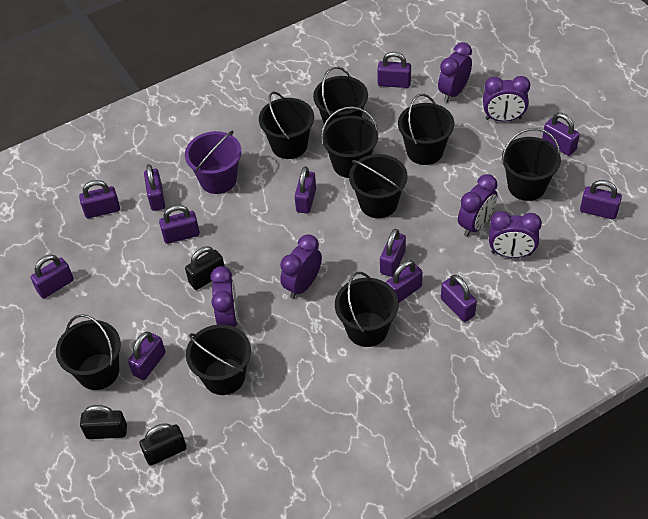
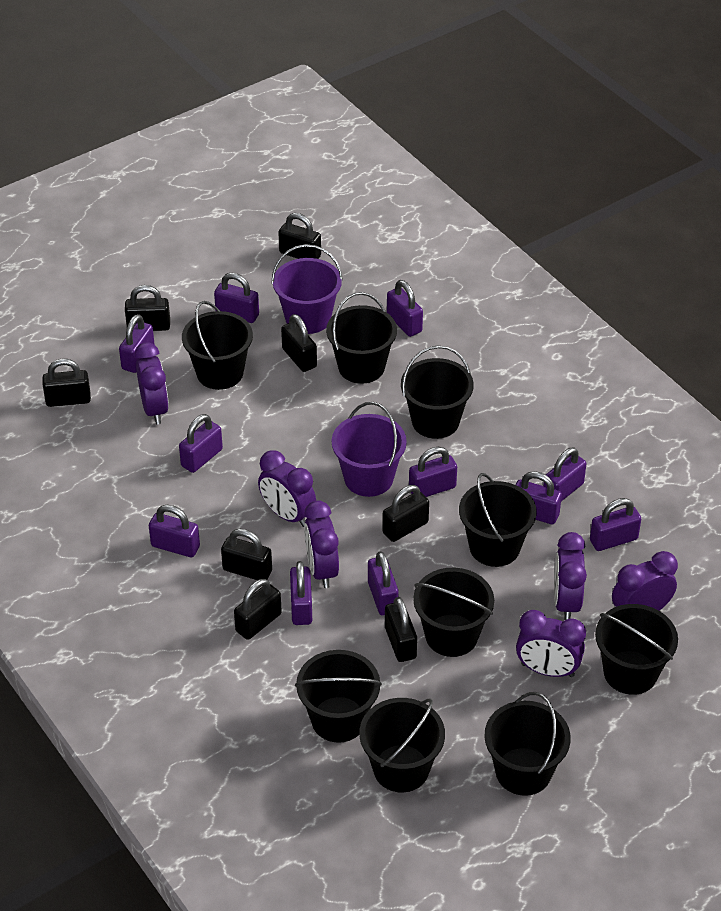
black padlock: [80,405,127,439] [139,423,187,466] [185,246,225,290] = 3 -> [42,358,91,407] [125,285,170,331] [221,529,272,580] [234,579,282,640] [278,213,321,259] [281,314,317,372] [382,485,429,542] [385,597,417,662] = 8
purple bucket: [185,130,241,194] = 1 -> [271,244,343,334] [332,402,407,497] = 2
purple padlock: [31,255,74,299] [79,180,120,218] [128,332,166,380] [144,164,165,211] [159,205,200,244] [295,167,316,214] [377,52,411,88] [380,229,406,277] [386,260,423,303] [441,275,477,322] [542,113,580,156] [580,180,622,220] = 12 -> [119,314,155,373] [149,505,200,557] [179,414,223,473] [214,273,259,323] [290,561,312,625] [368,551,399,615] [387,280,423,337] [409,447,457,497] [515,471,562,524] [543,447,587,501] [590,498,641,551] = 11

